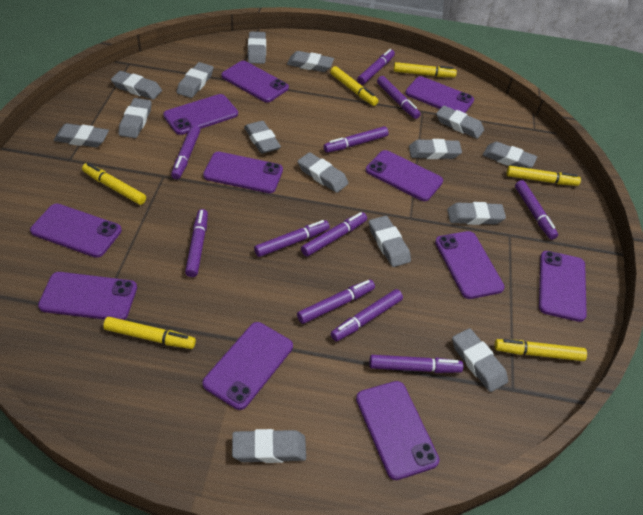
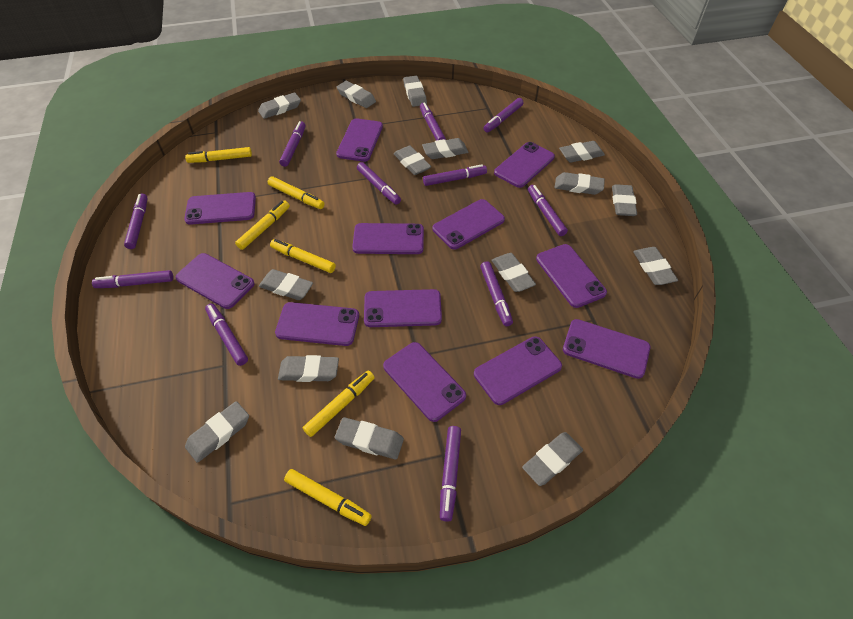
purple phone: [30,204,122,258] [38,272,137,320] [163,94,238,135] [202,322,293,410] [203,152,283,193] [221,61,289,103] [356,381,440,480] [366,150,443,201] [405,76,474,113] [435,231,505,299] [539,251,587,322] = 11 -> [176,253,255,309] [184,192,256,225] [275,302,359,346] [336,118,383,162] [352,223,424,254] [364,289,442,327] [383,342,466,422] [432,199,505,249] [474,336,562,405] [494,142,555,188] [536,244,607,308] [563,319,650,379] = 12

